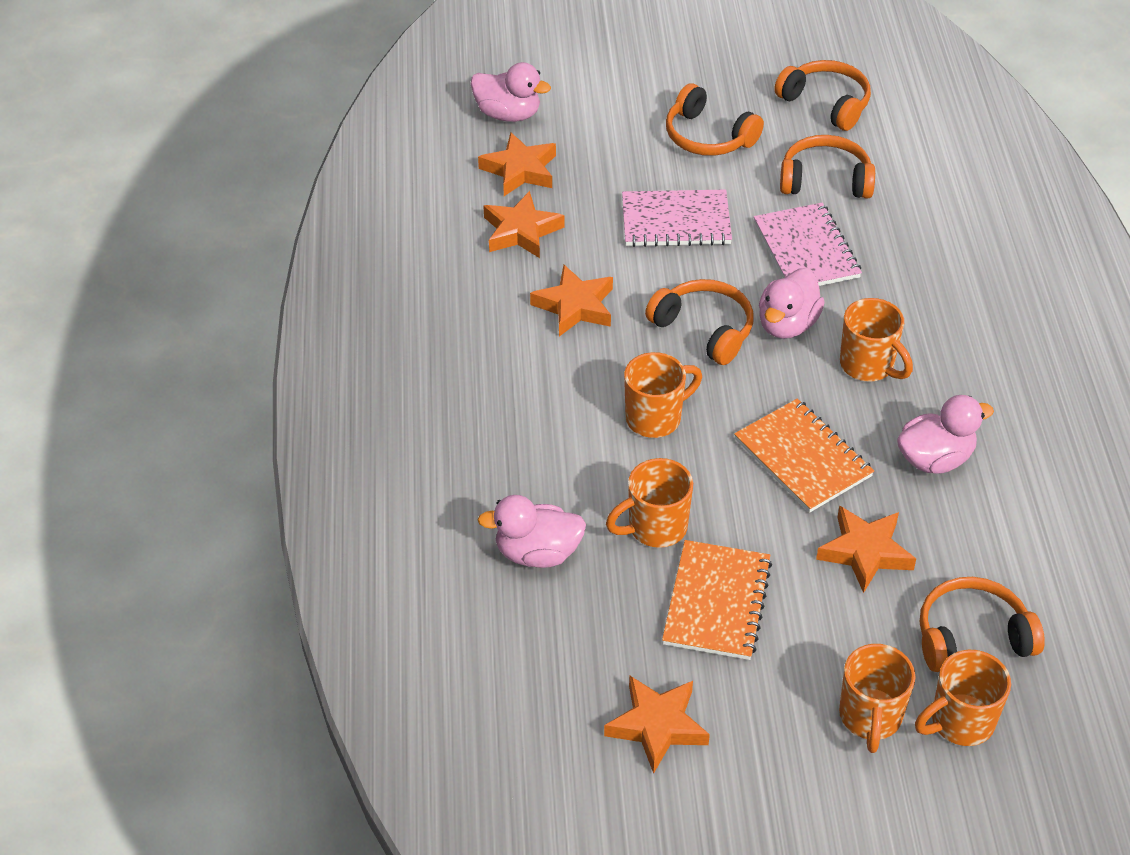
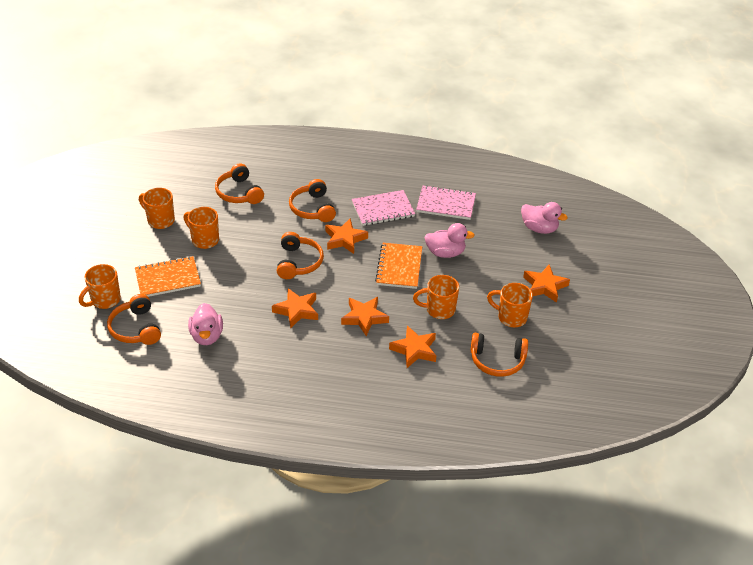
pink duck: [470,62,551,122] [478,495,586,568] [759,268,825,339] [897,395,994,474] = 4 -> [188,303,223,345] [424,223,475,258] [521,202,568,234] = 3

